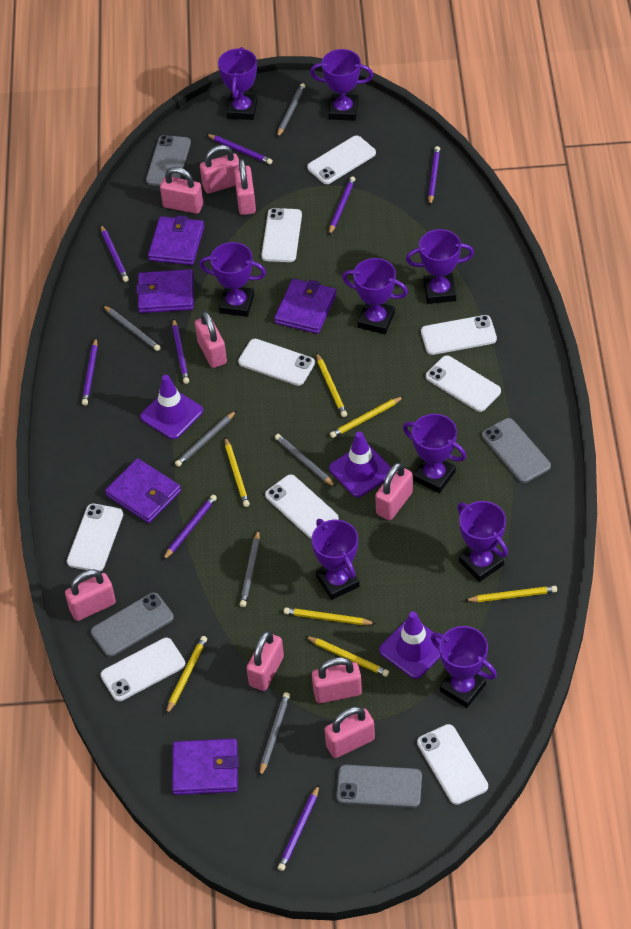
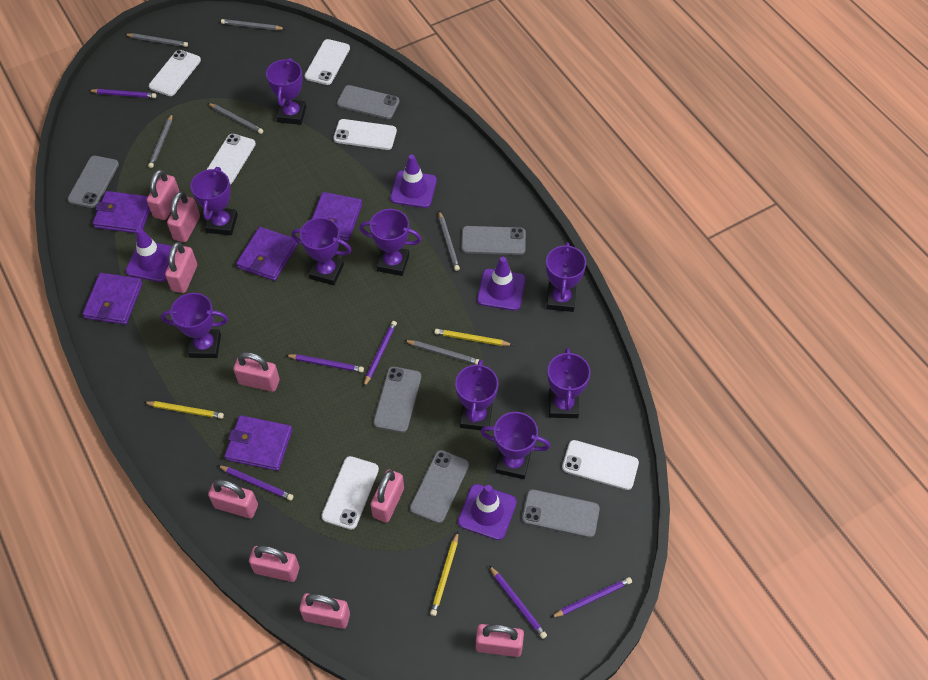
grey phone: [91,592,174,657] [146,135,191,186] [336,765,422,808] [482,418,551,483] = 4 -> [67,156,119,208] [337,85,400,119] [373,367,421,433] [410,450,469,523] [461,226,526,255] [522,489,600,538] = 6
purple pencil: [82,338,98,405] [101,225,129,282] [163,495,217,560] [172,318,189,384] [206,134,273,164] [278,785,319,871] [329,176,355,235] [428,146,440,205] = 8 -> [88,89,156,98] [217,465,294,501] [286,354,364,373] [364,321,397,387] [489,565,547,639] [551,577,632,618] = 6
purple traffic cone: [140,375,203,439] [329,432,391,497] [379,611,441,679] = 3 -> [126,228,172,282] [390,154,437,208] [458,484,517,540] [477,257,526,311] = 4
white phone: [67,504,123,571] [101,638,185,701] [238,339,315,386] [261,208,302,262] [265,474,339,539] [307,136,376,184] [417,724,488,805] [421,315,497,355] [426,355,501,412] = 9 -> [149,50,201,96] [206,134,256,184] [304,39,350,85] [321,456,379,530] [333,119,397,150] [562,440,639,490] = 6
yellow pencil: [166,636,207,715] [225,437,250,507] [284,607,376,625] [305,636,389,677] [316,352,347,417] [330,396,404,438] [464,586,557,602] = 7 -> [144,401,224,419] [430,532,458,616] [435,329,513,346] = 3

